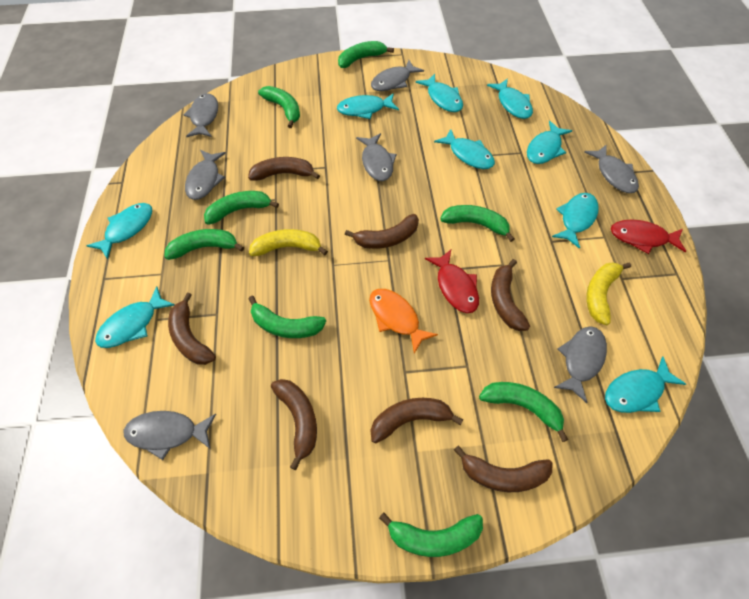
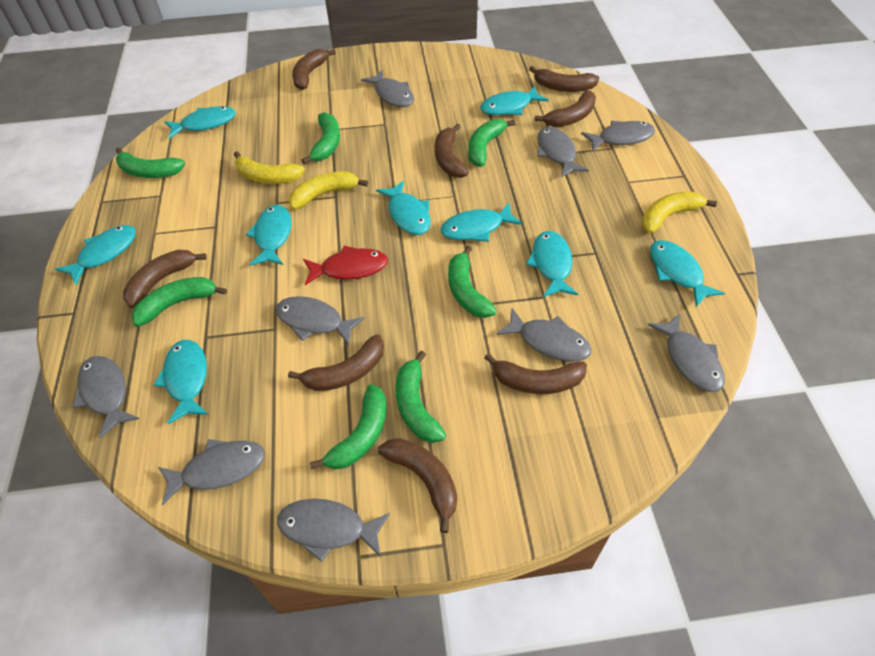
brown banana: [168,292,216,365] [248,157,320,181] [271,379,317,470] [345,214,419,249] [371,398,463,444] [454,446,552,492] [491,259,530,331] = 7 -> [123,250,207,308] [288,334,384,391] [292,49,336,90] [378,438,457,533] [435,124,469,178] [485,353,587,394] [529,66,599,92] [534,90,596,127] = 8
green banana: [164,229,244,260] [204,191,279,225] [248,296,326,338] [258,86,300,128] [338,41,394,68] [379,513,483,557] [440,205,515,242] [479,382,568,442] = 8 -> [116,147,185,178] [131,277,227,326] [301,112,340,165] [310,384,386,469] [395,351,446,443] [448,246,497,318] [468,119,515,167] = 7
grey fish: [124,411,216,460] [183,93,218,137] [185,150,226,200] [356,133,397,181] [371,60,424,91] [554,326,607,403] [584,145,639,193] = 7 -> [73,356,139,438] [158,439,265,506] [275,296,365,346] [277,499,390,562] [361,70,414,107] [497,308,591,362] [537,127,589,178] [581,121,655,151] [648,314,725,392] = 9
orange fish: [369,289,438,354] = 1 -> none = 0
red fish: [425,250,479,313] [611,219,686,254] = 2 -> [303,246,388,285] = 1
yellow banana: [249,229,328,256] [586,262,631,325] = 2 -> [234,151,305,184] [288,171,368,210] [641,192,717,234] = 3

